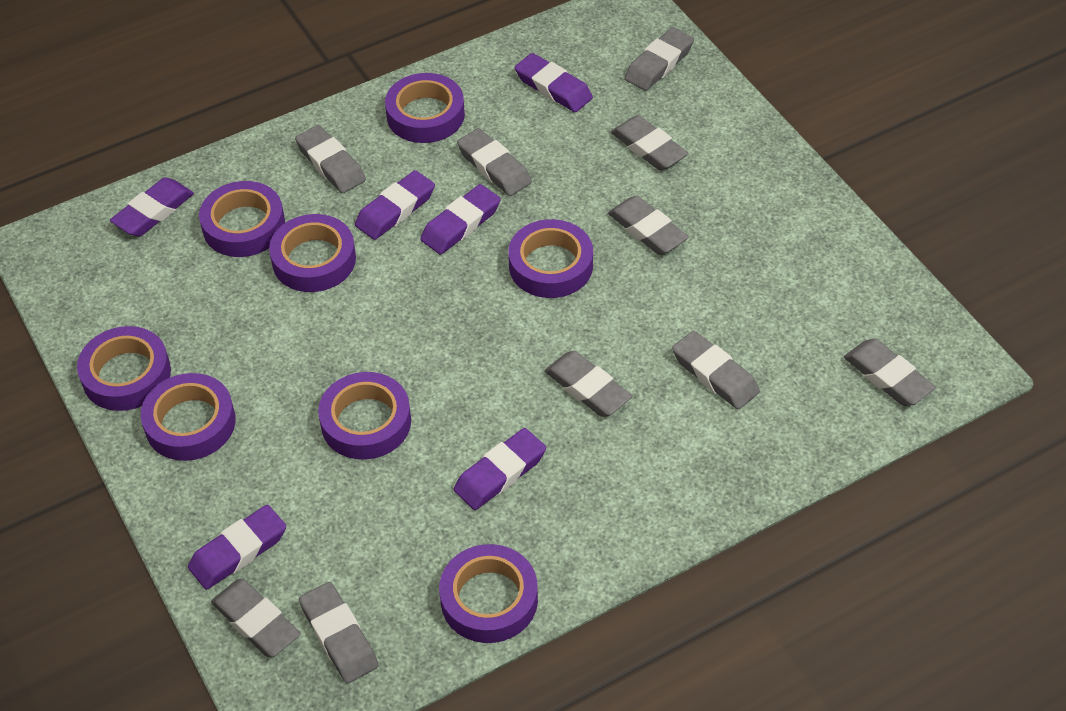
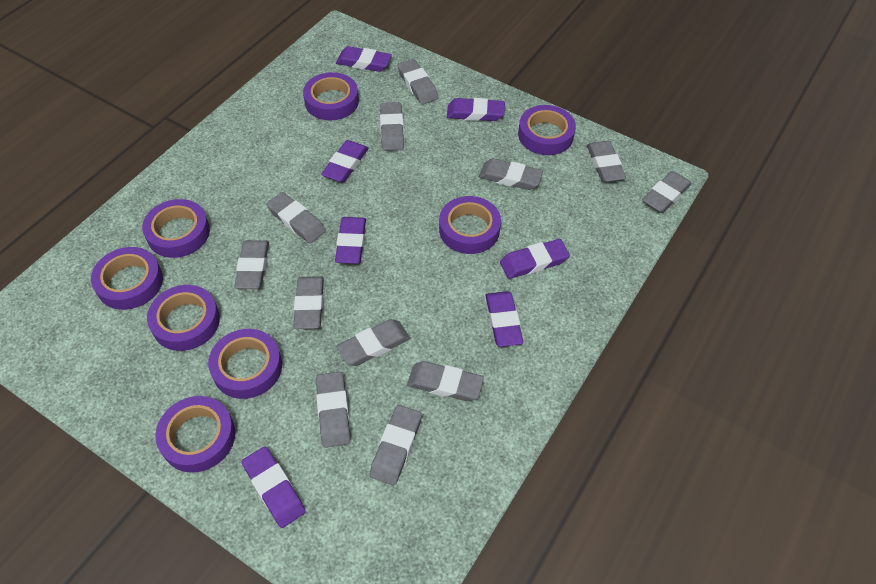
grey eraser: [211,579,301,657] [295,125,366,193] [299,582,378,683] [457,128,532,196] [545,351,632,417] [608,196,689,255] [611,115,688,171] [625,27,694,91] [672,331,760,409] [844,339,936,406] = 10 -> [234,240,269,289] [266,192,326,243] [293,276,324,329] [316,372,351,448] [337,319,410,366] [370,405,422,485] [380,102,404,151] [397,59,438,104] [407,361,484,401] [479,158,543,190] [587,141,626,182] [642,171,691,213] = 12
purple eraser: [110,177,194,237] [188,505,286,590] [355,170,435,240] [420,184,501,255] [454,428,546,510] [515,53,593,112] = 6 -> [242,446,306,528] [321,140,368,183] [335,217,366,264] [336,46,392,72] [447,98,505,121] [486,291,523,347] [500,239,570,279] = 7

